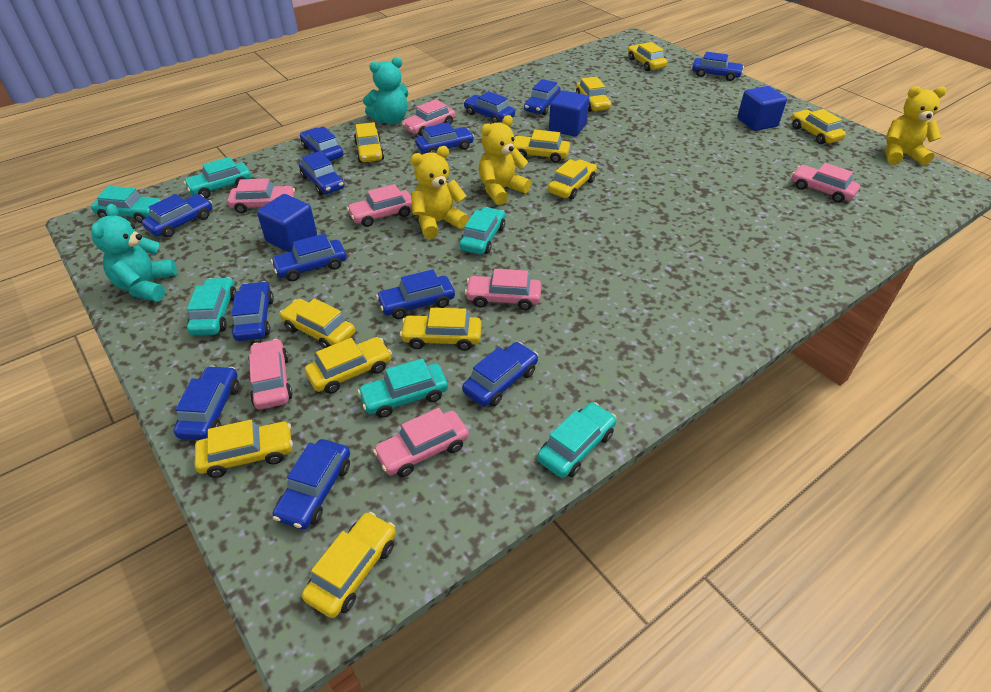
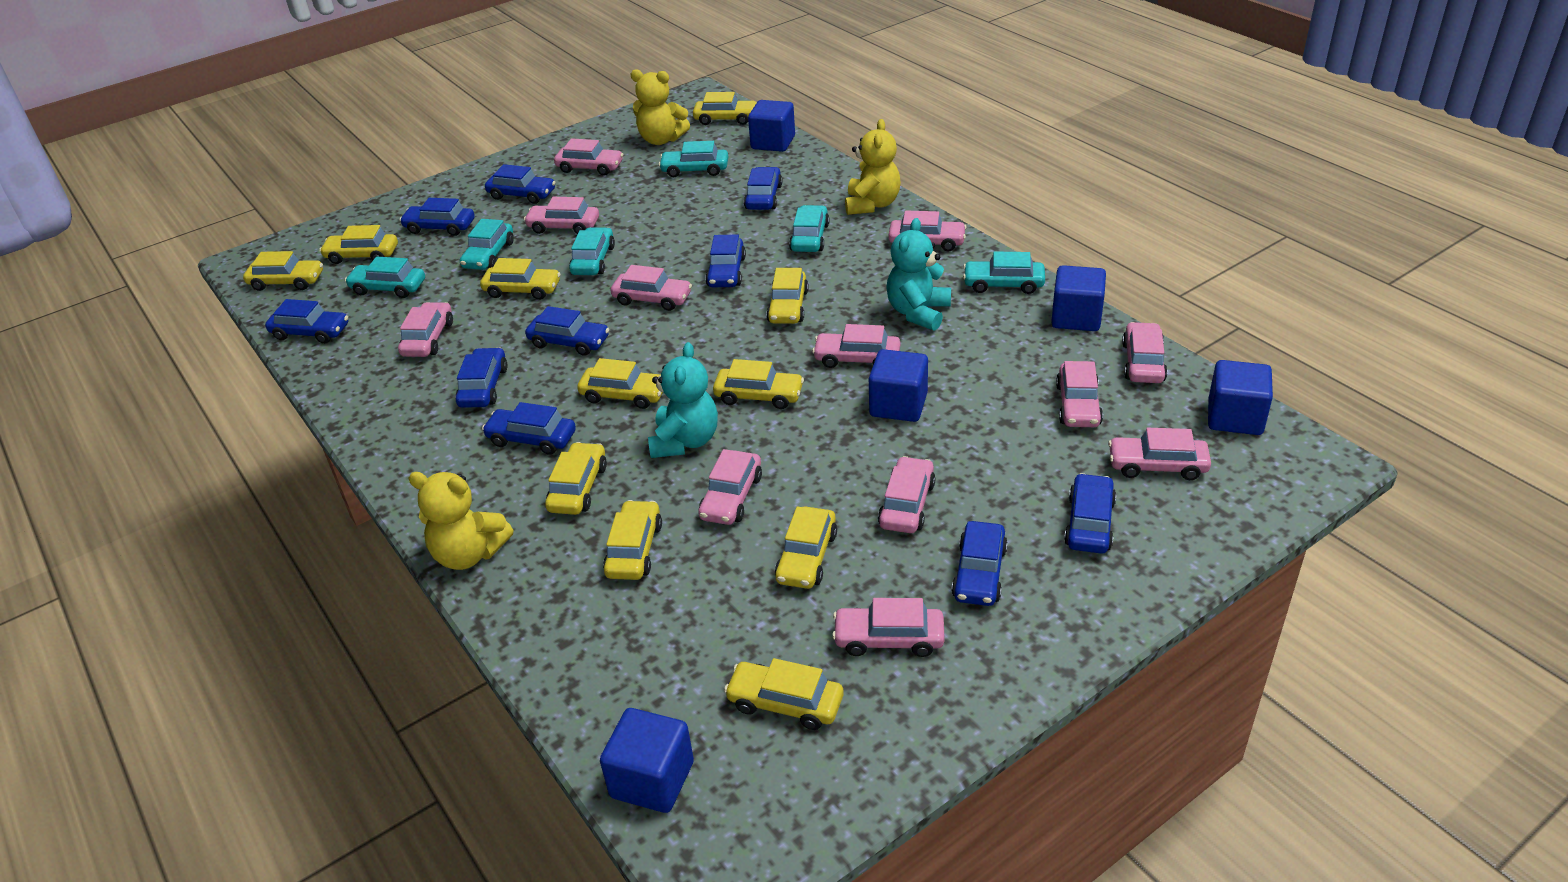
blue car: [142,194,212,238] [174,365,239,440] [231,281,274,341] [271,234,347,281] [273,439,350,530] [299,151,345,195] [300,126,344,161] [376,269,455,319] [415,122,474,154] [462,342,538,407] [464,91,515,123] [524,79,561,115] [692,52,744,81] = 13 -> [265,299,348,344] [399,198,475,236] [456,347,508,408] [482,402,576,455] [485,164,556,204] [525,306,609,356] [705,235,746,287] [744,167,782,210] [952,521,1008,606] [1064,473,1116,554] = 10
blue cube: [257,194,317,252] [549,90,589,137] [737,86,787,131] = 3 -> [600,708,694,813] [748,100,795,152] [869,349,928,422] [1051,265,1106,331] [1208,360,1273,435] = 5
pink car: [227,178,295,213] [248,339,293,410] [347,184,412,227] [373,408,469,477] [402,99,455,136] [465,269,541,310] [792,163,860,203] = 7 -> [398,302,453,357] [524,197,599,234] [554,138,623,176] [611,265,692,311] [698,449,762,525] [812,324,900,368] [832,598,945,657] [878,456,936,533] [888,210,967,252] [1056,361,1103,427] [1108,428,1211,480] [1122,322,1168,383] = 12

